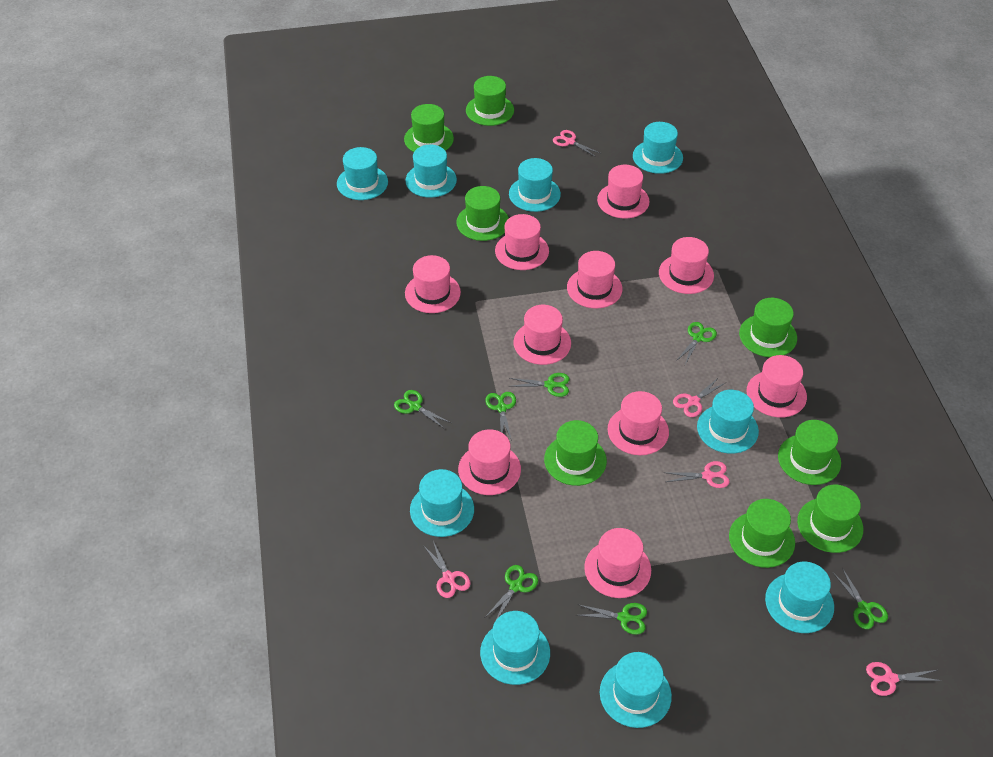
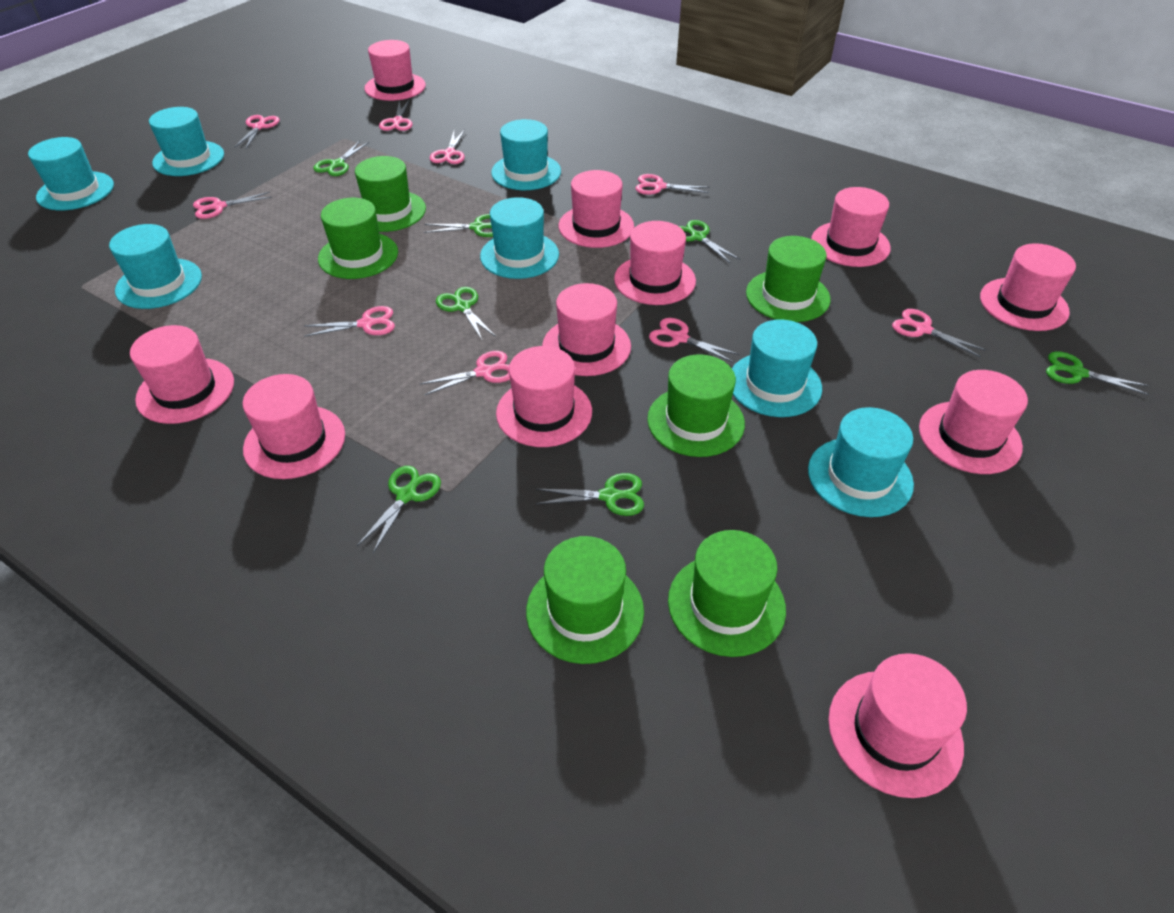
green hat: [404,104,454,152] [456,186,509,241] [466,76,514,126] [544,420,607,486] [729,499,795,568] [739,298,797,357] [778,420,841,485] [797,485,863,553] = 8 -> [318,198,398,279] [355,156,426,232] [526,536,644,664] [647,354,745,457] [668,530,786,657] [746,236,831,322] = 6
pink hat: [405,255,461,313] [458,429,521,495] [495,214,549,270] [514,305,571,365] [567,251,623,309] [584,528,651,598] [597,165,650,218] [608,391,669,455] [659,237,714,294] [747,355,807,418] = 10 -> [130,325,234,424] [243,374,345,479] [365,40,426,101] [496,346,592,447] [542,283,631,376] [559,170,634,248] [614,221,696,305] [811,187,891,267] [828,653,967,798] [919,370,1028,474] [980,243,1076,331] = 11
pink scissors: [423,541,471,598] [553,130,600,157] [666,461,730,488] [673,377,725,417] [866,662,942,696] = 5 -> [193,192,272,219] [235,115,279,149] [304,306,395,337] [379,99,412,131] [420,351,510,395] [430,130,465,164] [635,174,710,195] [649,318,740,362] [892,309,986,357] = 9
turquoise hat: [337,147,388,200] [405,145,457,198] [410,469,474,537] [480,611,550,685] [509,158,561,212] [600,652,672,728] [633,122,683,174] [697,390,759,454] [765,562,834,633] = 9 -> [28,137,114,210] [109,224,202,309] [149,107,224,176] [480,197,559,279] [491,119,561,190] [732,320,822,417] [808,407,914,517] = 7

